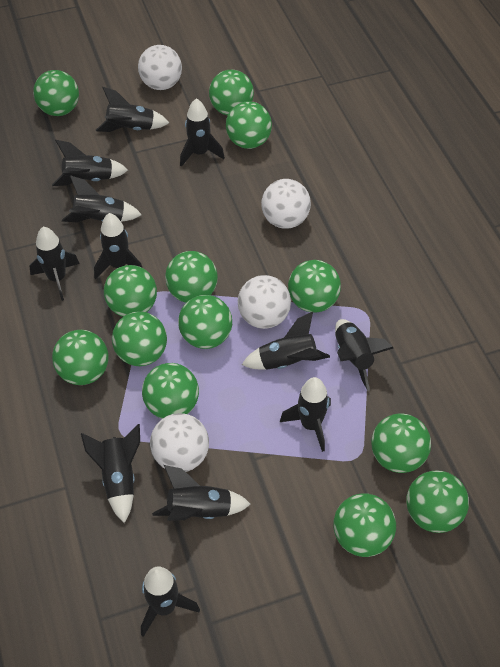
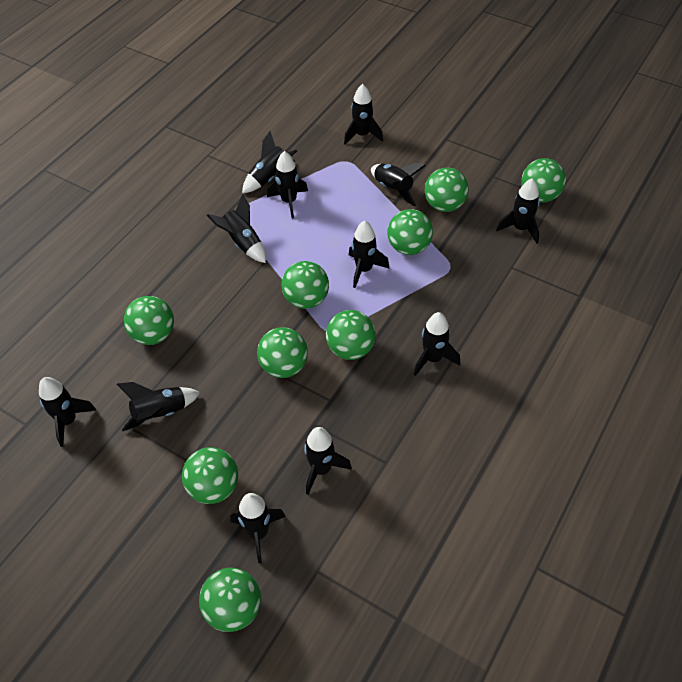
green ball: [33,70,79,116] [52,330,109,385] [104,265,157,317] [112,311,167,366] [142,363,199,419] [165,251,218,303] [178,295,232,349] [209,70,254,115] [226,101,272,149] [288,260,341,312] [333,493,396,557] [371,414,431,473] [406,470,469,533] = 13 -> [124,296,174,345] [182,447,238,504] [199,568,261,632] [257,327,308,378] [281,261,329,309] [326,310,376,360] [387,209,433,255] [425,168,469,212] [521,158,566,202] = 9
white ball: [138,45,182,90] [150,413,209,472] [238,275,291,329] [261,179,311,229] = 4 -> none = 0

